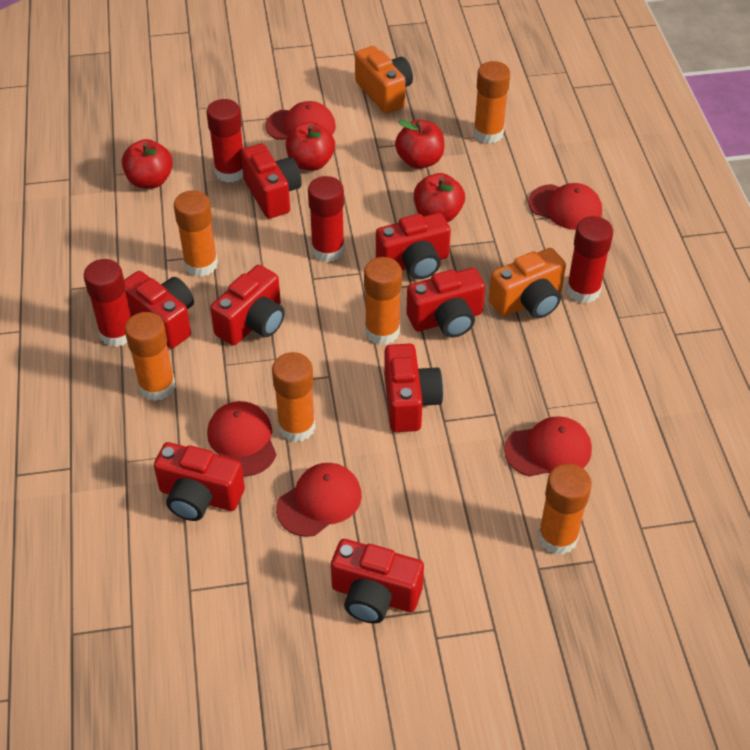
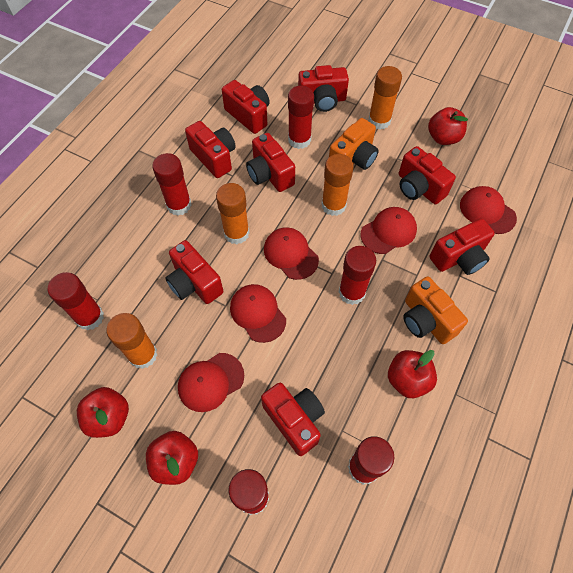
orange glue stick: [125,312,175,401] [174,190,218,277] [272,352,316,442] [364,257,402,345] [473,61,510,144] [538,464,592,555] = 6 -> [106,313,158,369] [216,183,249,244] [322,154,354,216] [368,66,402,130] = 4
red glue stick: [84,259,131,347] [207,99,243,183] [308,176,345,262] [566,216,613,303] = 4 -> [48,272,104,330] [152,153,192,216] [228,469,269,515] [288,86,314,149] [339,246,376,305] [348,436,395,485] = 6

